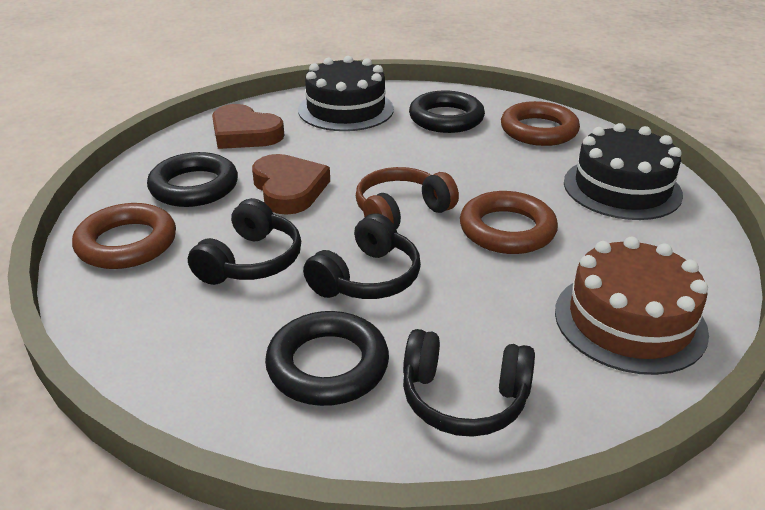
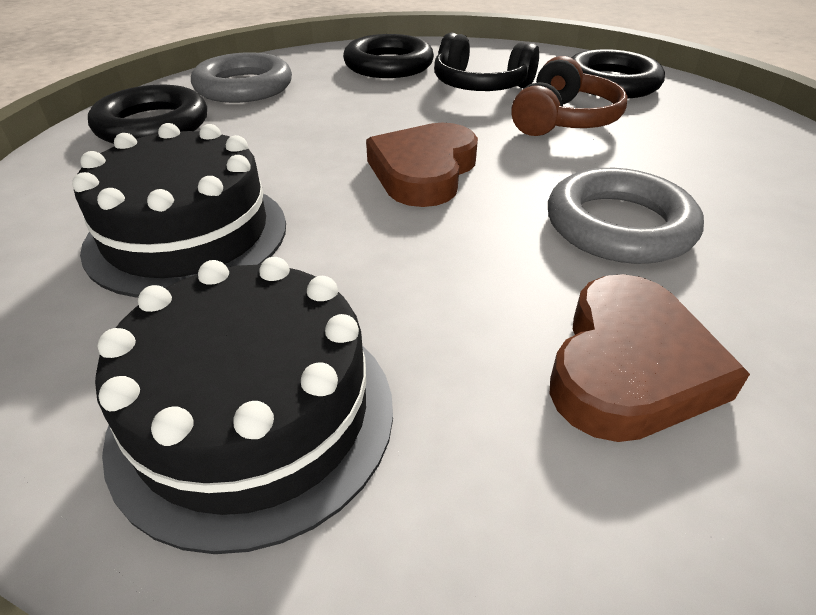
black headphones: [188,198,301,285] [303,213,421,299] [403,329,535,437] = 3 -> [434,33,539,91] = 1
brown cake: [555,237,709,375] = 1 -> none = 0
brown ring: [72,203,176,269] [460,191,558,254] [501,101,580,146] = 3 -> none = 0
grey ring: none = 0 -> [191,52,292,103] [548,168,704,264] = 2

